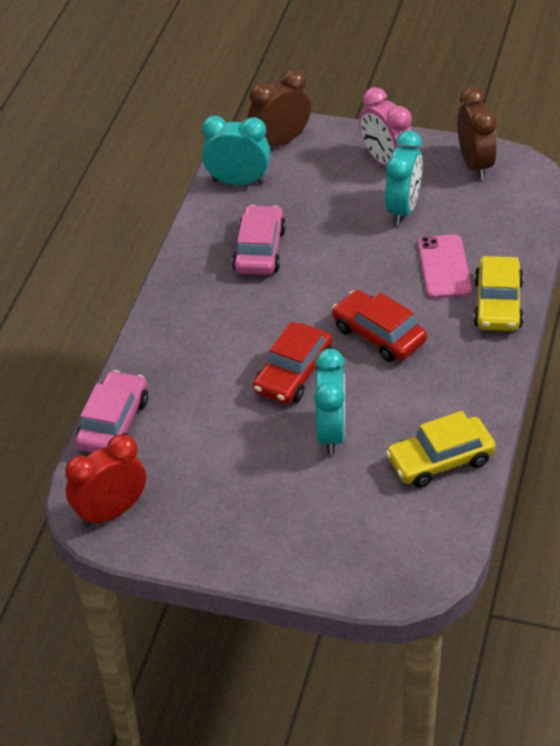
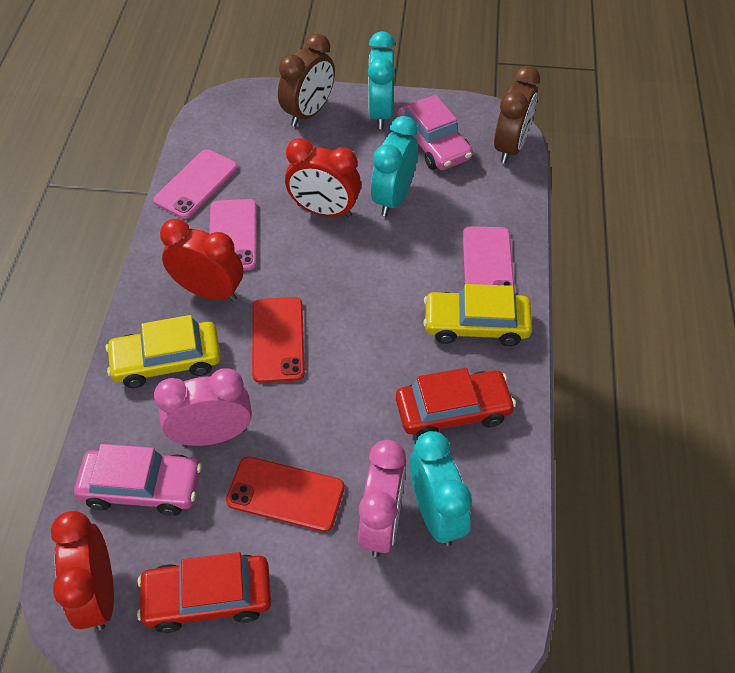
pink clock: [359,87,415,167] = 1 -> [154,368,252,446] [358,440,406,557] = 2
pink phone: [418,235,472,298] = 1 -> [153,149,238,219] [209,199,257,271] [463,227,515,293] = 3
red clock: [65,434,146,527] = 1 -> [51,511,114,630] [160,219,243,302] [285,138,361,218] = 3
red phone: none = 0 -> [226,457,345,532] [252,297,305,383] = 2

